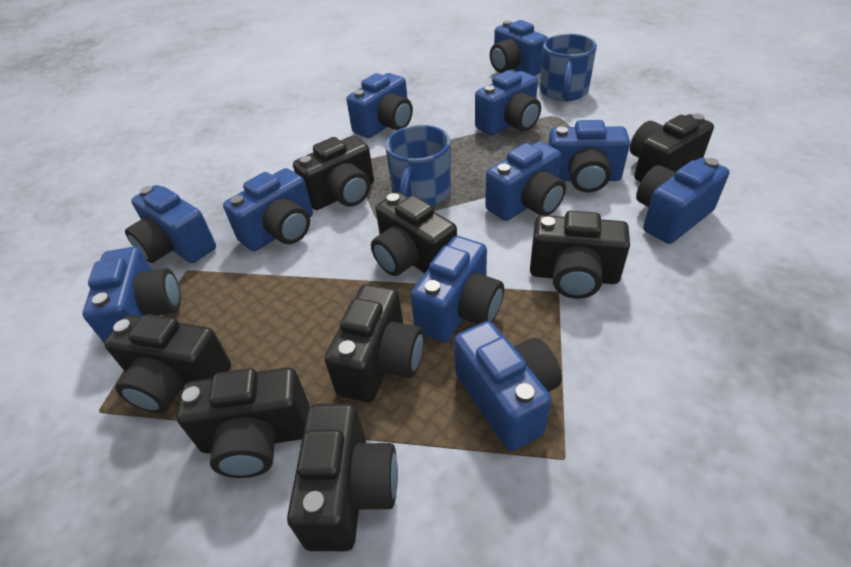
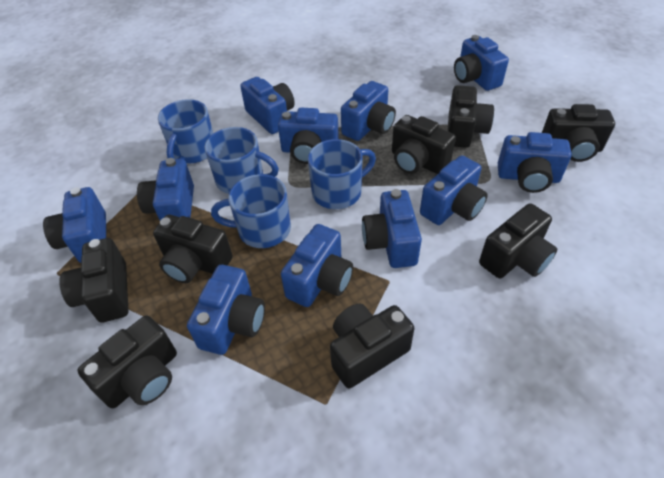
blue mug: [385,125,451,206] [540,34,597,101] = 2 -> [158,99,213,163] [205,127,279,194] [211,174,291,248] [308,139,376,209] = 4

